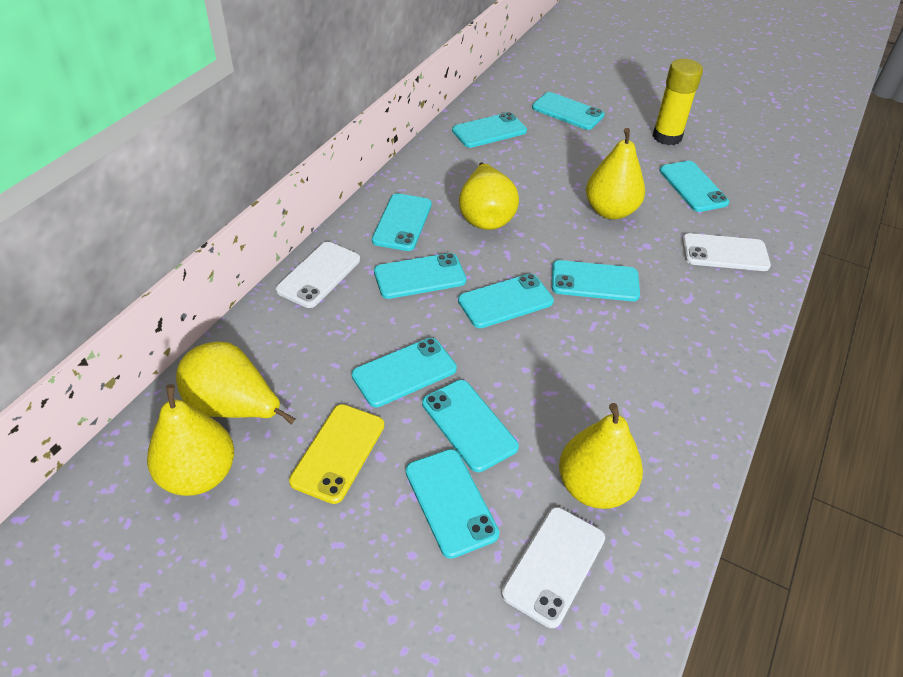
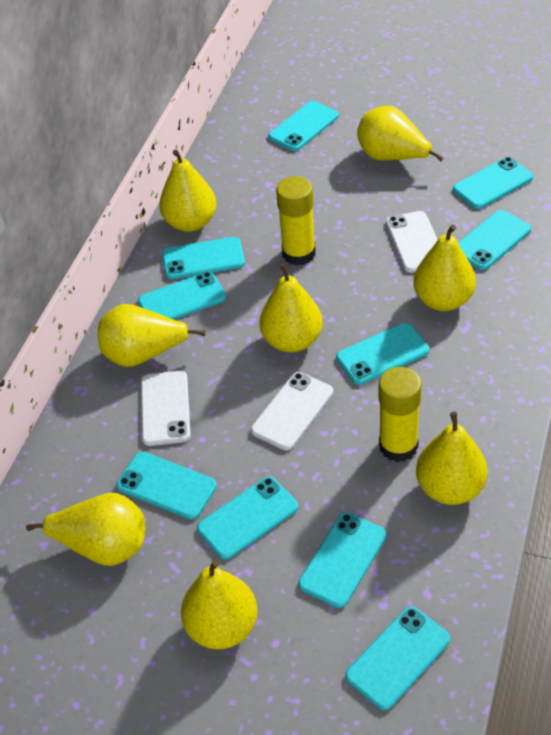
yellow glue stick: [653,59,703,145] = 1 -> [276,176,316,266] [379,367,422,462] = 2
yellow pear: [147,384,234,496] [176,341,296,425] [459,162,519,230] [559,403,643,509] [586,128,645,219] = 5 -> [26,493,145,566] [98,304,206,367] [159,150,216,232] [181,560,258,649] [259,263,323,353] [357,106,444,162] [413,225,476,311] [416,412,488,505] = 8
yellow phone: [289,404,384,504] = 1 -> none = 0

